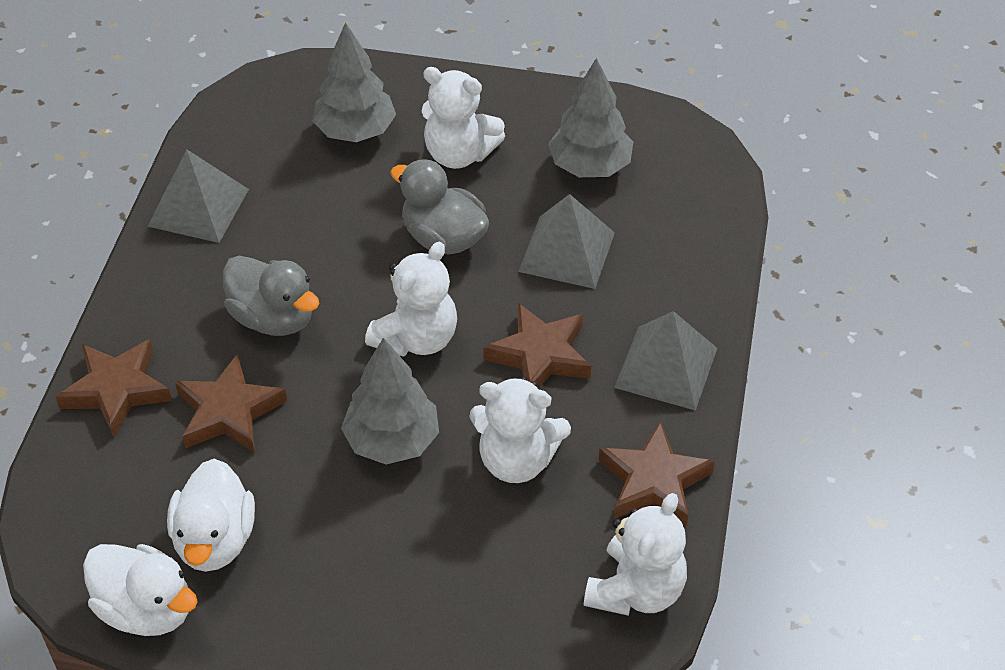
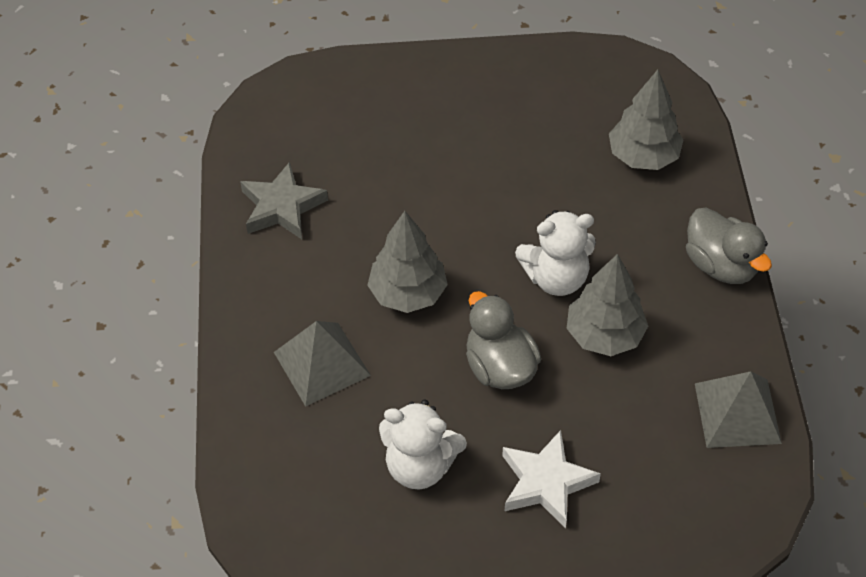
brown star: [56,339,172,437] [175,354,287,453] [483,303,591,389] [599,421,715,527] = 4 -> none = 0
grey pyramid: [147,150,249,243] [518,194,615,289] [614,311,718,411] = 3 -> [274,321,371,407] [695,371,782,448] = 2
grey star: none = 0 -> [240,162,328,239] = 1
white duck: [83,544,198,636] [167,459,255,572] = 2 -> none = 0
white star: none = 0 -> [502,430,601,529] = 1
white teddy bear: [365,242,457,357] [421,67,505,169] [469,376,571,483] [584,493,687,616] = 4 -> [379,399,467,489] [515,210,596,296] = 2

